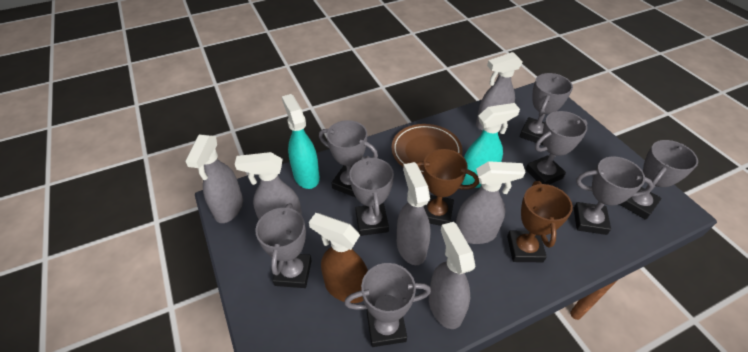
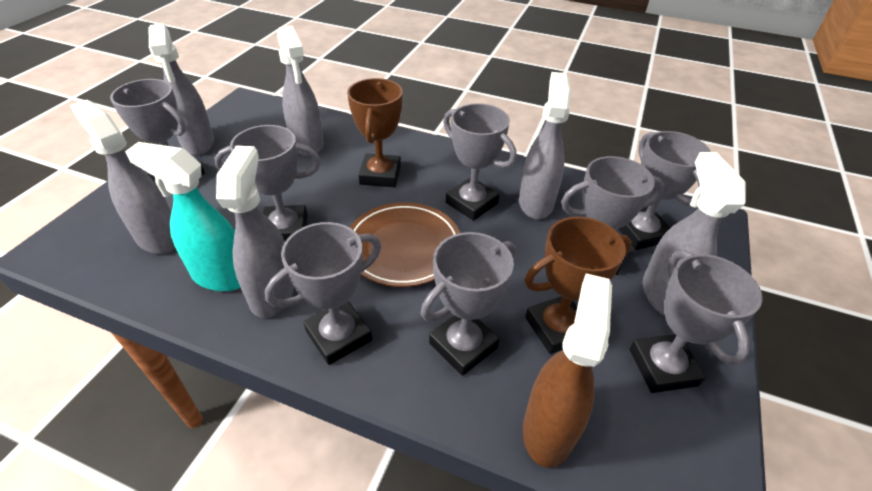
turquoise spray bottle: [282,94,320,189] [462,103,520,188] = 2 -> [125,142,241,291] = 1

